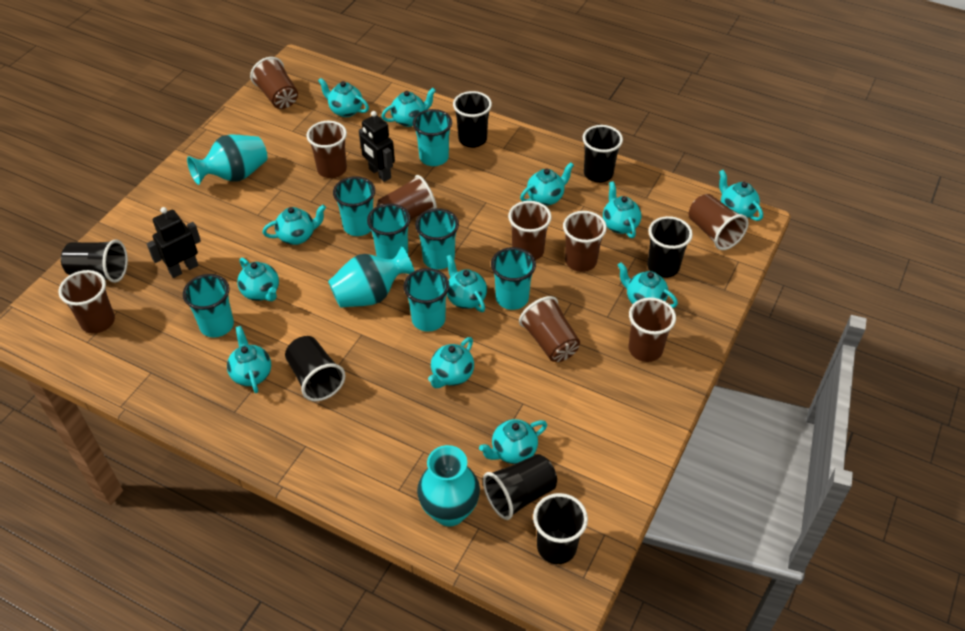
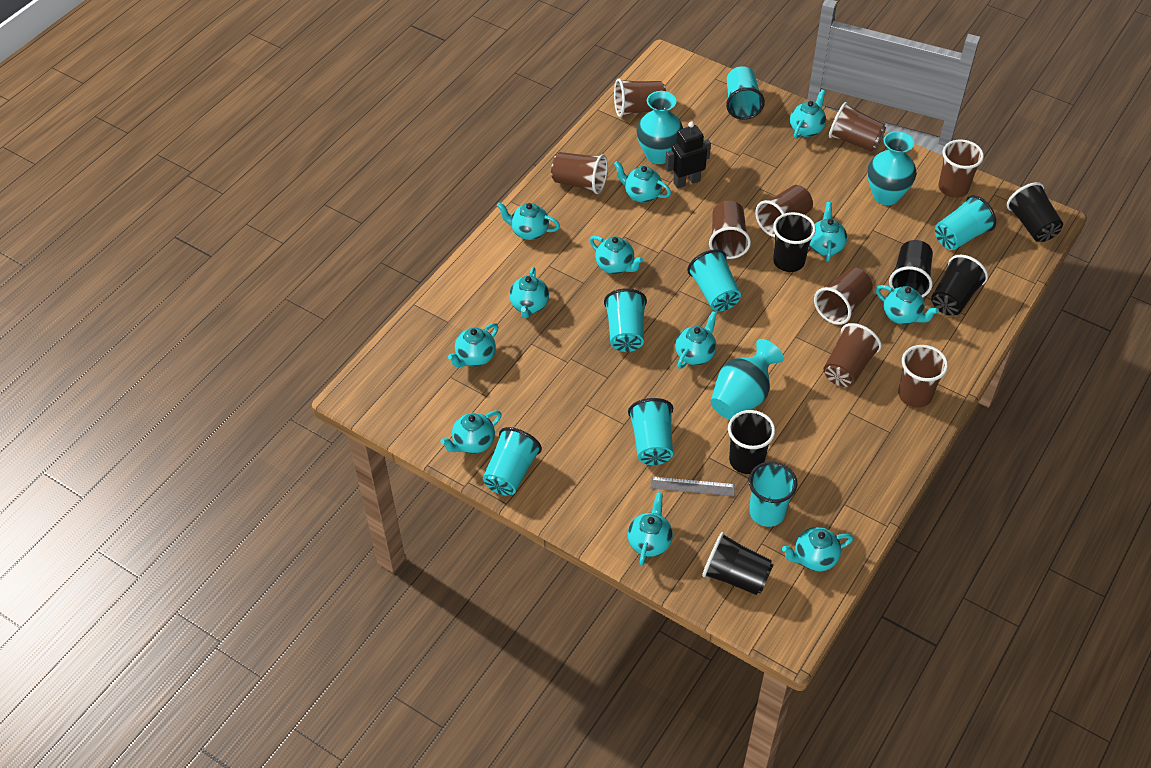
black cup: [61,239,128,283] [285,336,345,401] [453,91,492,148] [483,454,557,520] [533,493,588,564] [583,125,623,183] [647,216,693,278] = 7 -> [702,532,773,595] [728,410,775,474] [773,212,816,272] [889,240,933,298] [931,255,988,316] [1006,182,1063,242] = 6
black robot: [147,207,201,278] [359,111,395,182] = 2 -> [665,121,711,188] = 1
grey ruler: none = 0 -> [650,476,735,496] = 1

